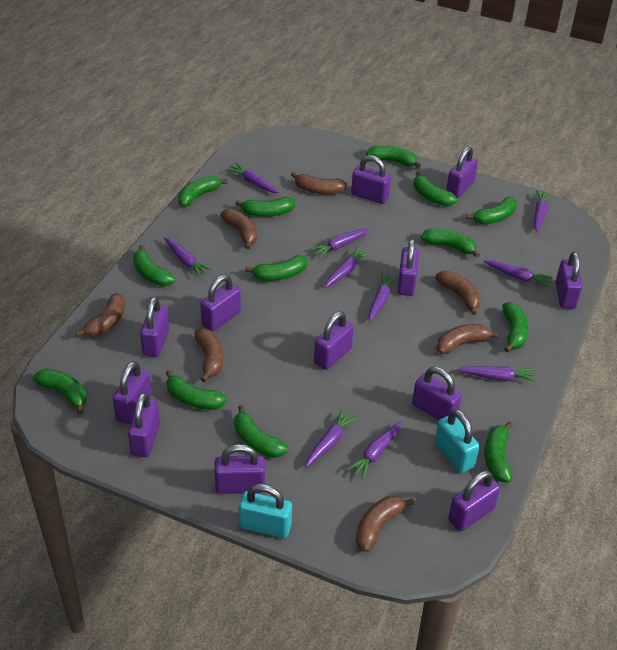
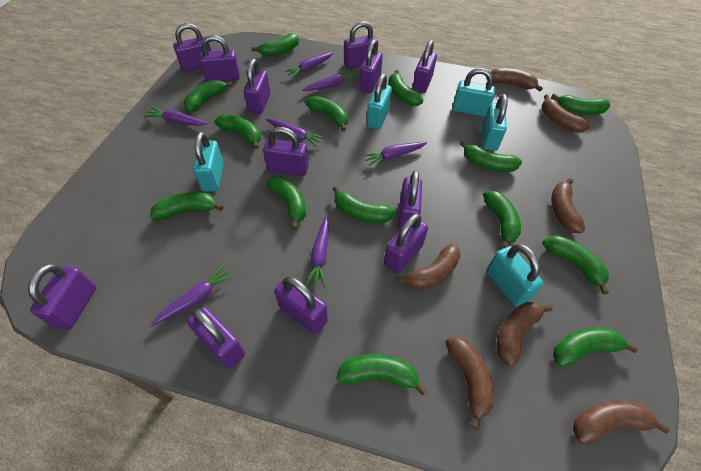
green banana: [33,369,87,414] [133,245,175,286] [166,370,227,410] [178,176,228,207] [234,405,288,458] [235,197,295,217] [245,255,307,281] [366,145,421,168] [413,172,457,206] [421,228,480,258] [466,197,517,224] [484,422,513,482] [503,302,529,352] = 13 -> [150,192,223,220] [184,79,233,112] [214,114,261,149] [252,33,299,57] [266,177,306,230] [305,96,348,131] [333,186,395,223] [336,354,427,396] [389,70,423,106] [460,141,522,172] [483,190,521,249] [543,235,609,294] [551,94,611,115] [553,328,638,367] = 14
purple carrot: [164,237,212,277] [226,163,279,193] [305,409,358,468] [310,228,369,258] [325,247,371,288] [347,421,401,479] [368,273,398,322] [457,366,536,382] [483,260,553,287] [534,190,551,232] = 10 -> [144,107,208,126] [151,264,234,326] [266,119,325,147] [284,52,333,78] [302,69,359,91] [306,217,329,287] [362,142,427,166] = 7
turquoise padlock: [239,484,292,538] [435,409,480,473] = 2 -> [193,132,224,192] [367,74,392,130] [452,68,496,117] [482,94,508,151] [487,244,543,307] = 5

